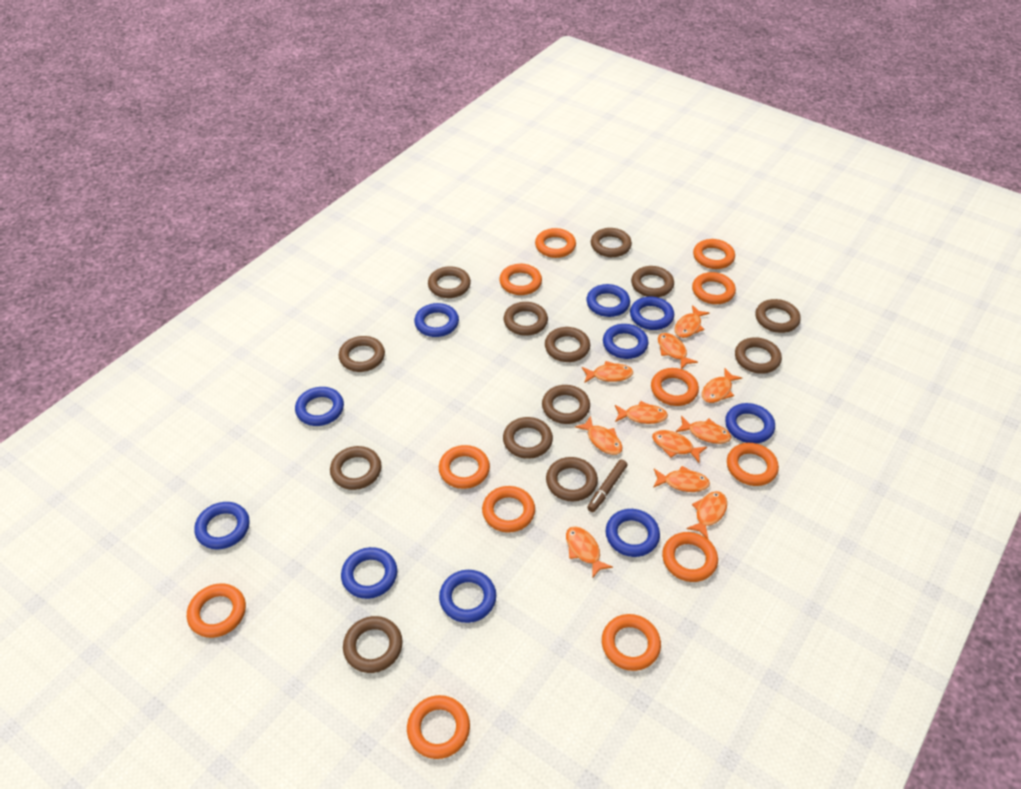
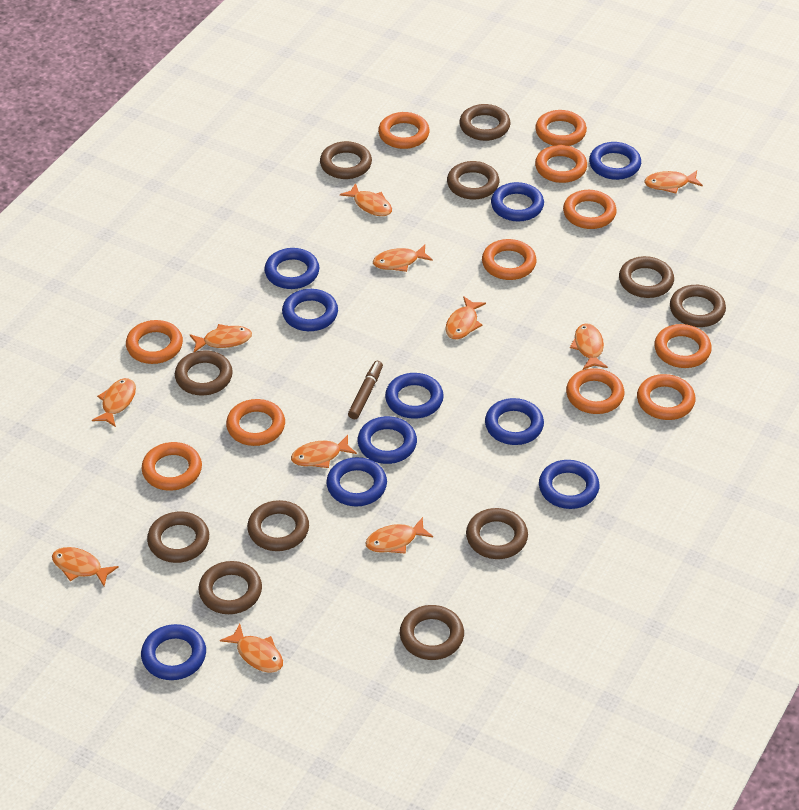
brown ring: [330,446,381,490] [339,336,385,372] [343,616,403,673] [428,266,471,298] [503,417,553,459] [504,302,548,336] [542,385,590,424] [545,327,590,362] [546,457,598,501] [591,228,632,257] [631,266,674,297] [735,337,782,374] [755,299,801,333] = 13 -> [147,511,209,563] [175,350,233,396] [198,561,262,614] [247,500,309,551] [320,141,372,179] [400,605,464,660] [447,161,499,200] [459,104,511,141] [466,508,528,559] [619,256,674,298] [670,285,726,327] = 11
orange ring: [187,583,246,638] [407,695,470,759] [439,445,490,489] [482,486,535,533] [499,264,542,295] [535,228,576,258] [602,614,661,671] [651,368,699,406] [662,532,718,582] [692,272,736,304] [693,239,735,269] [727,443,779,486] = 12 -> [126,320,183,364] [141,442,202,491] [226,399,285,446] [378,112,430,149] [482,239,537,280] [535,110,587,146] [535,145,587,183] [563,190,617,229] [566,368,624,414] [637,374,695,420] [654,324,712,368] = 11

